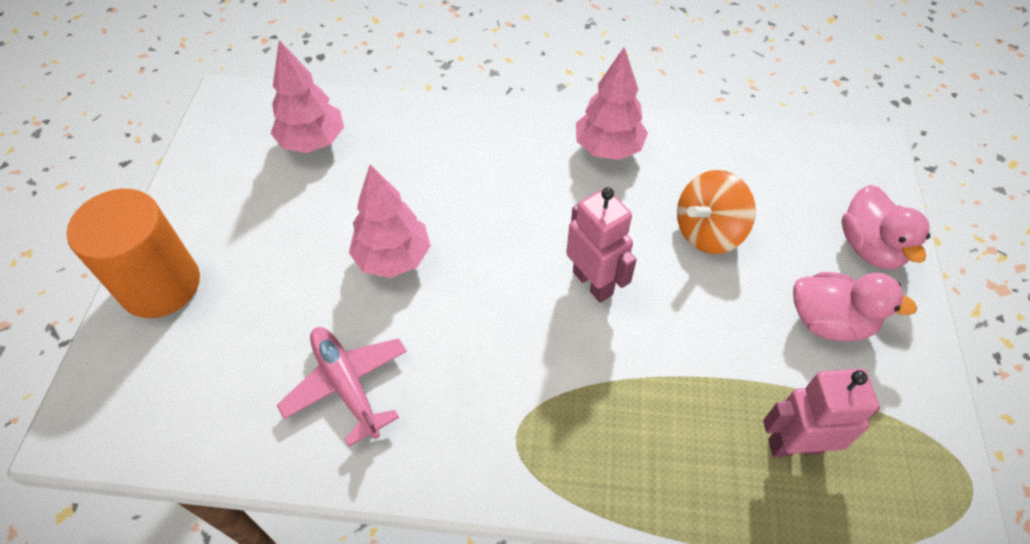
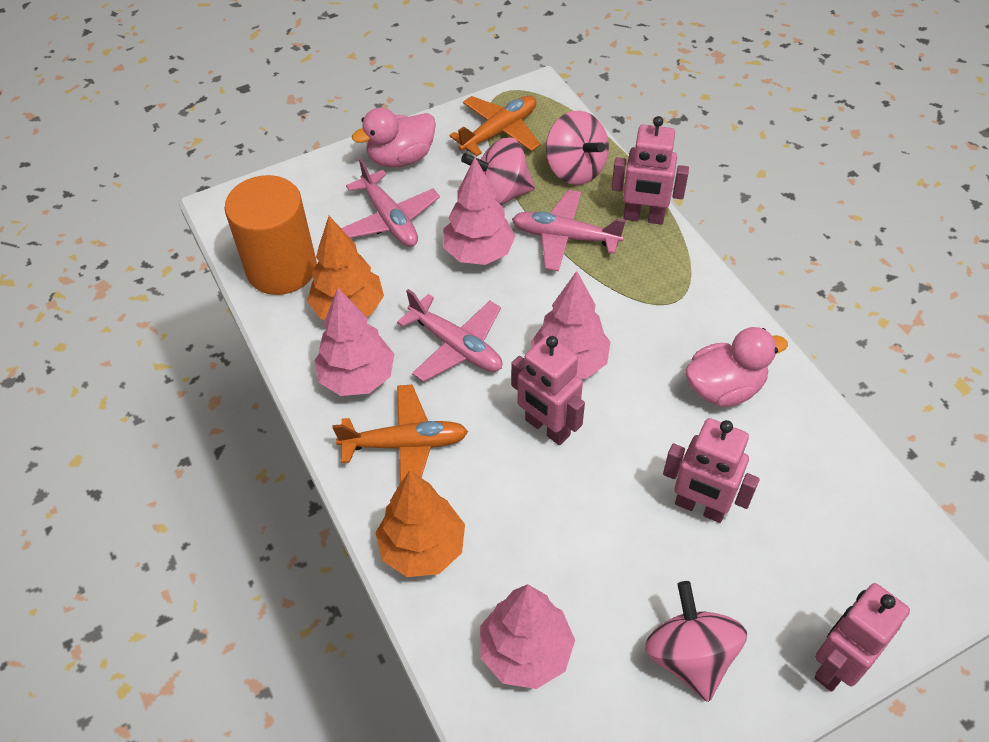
orange plane: none = 0 -> [332,385,468,483] [449,96,541,156] = 2
orange spinning top: [677,170,756,254] = 1 -> none = 0
orange tree: none = 0 -> [307,216,384,320] [375,470,465,577] = 2
pink plane: [277,327,407,447] = 1 -> [341,159,440,247] [397,289,502,382] [512,190,626,271] = 3
pink robot: [566,187,637,303] [763,369,880,457] = 2 -> [511,335,585,445] [611,116,689,225] [663,418,760,523] [815,583,910,692] = 4
pink spinning top: none = 0 -> [461,137,535,205] [546,111,609,185] [645,581,747,702] = 3
pink tree: [271,40,344,153] [349,164,431,278] [576,47,648,160] = 3 -> [314,288,394,396] [443,157,516,265] [480,584,575,689] [531,271,610,379] = 4

